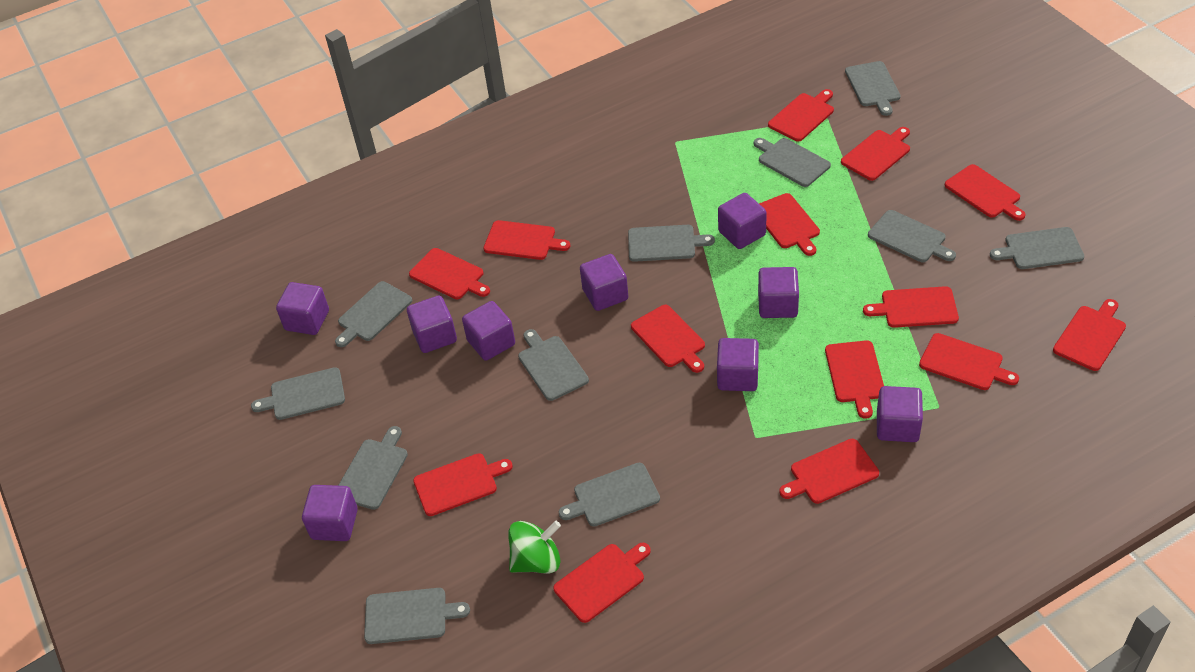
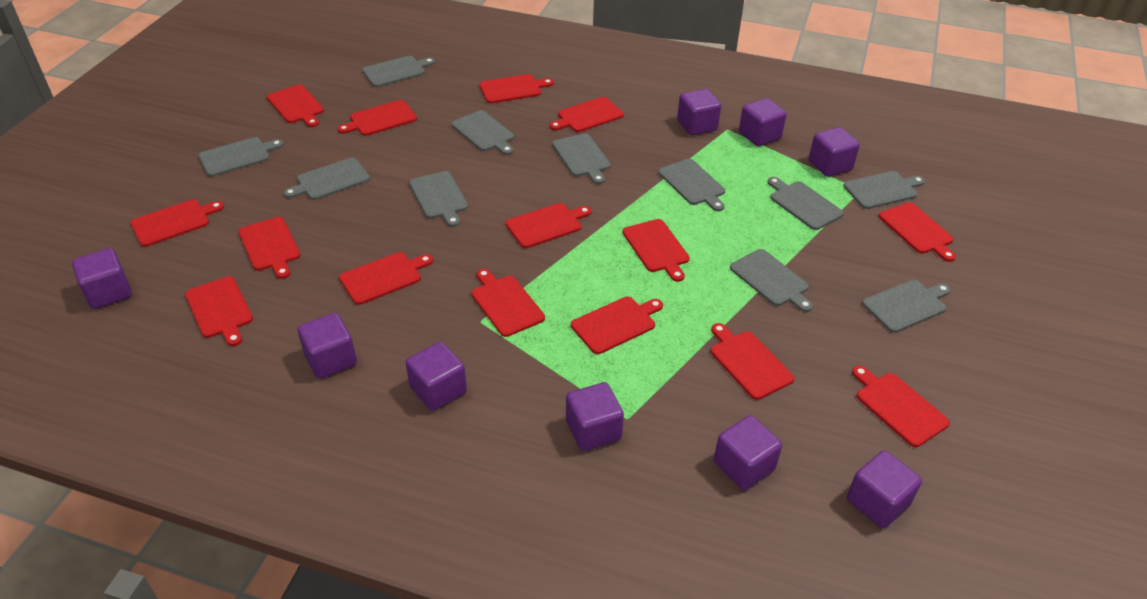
green spinning top: [508,521,561,574] = 1 -> none = 0
red cutting board: [409,248,490,299] [413,453,513,516] [483,220,570,260] [553,543,651,623] [631,305,705,373] [759,193,820,256] [768,89,834,142] [779,439,879,504] [825,340,884,419] [841,127,910,181] [863,286,959,328] [919,333,1019,390] [945,164,1026,221] [1053,299,1126,371] = 14 -> [130,199,224,247] [185,276,253,346] [238,217,301,279] [267,84,324,127] [338,100,417,136] [339,252,433,305] [471,269,545,337] [479,74,554,103] [506,203,592,248] [550,97,624,132] [571,297,663,354] [622,219,690,282] [711,323,795,400] [852,366,950,447] [879,203,956,262] = 15

